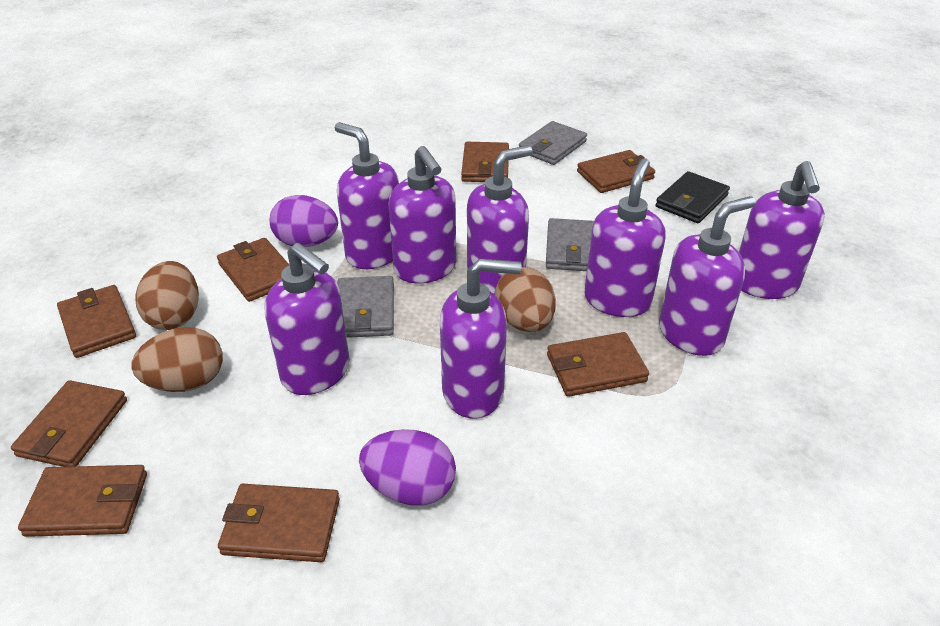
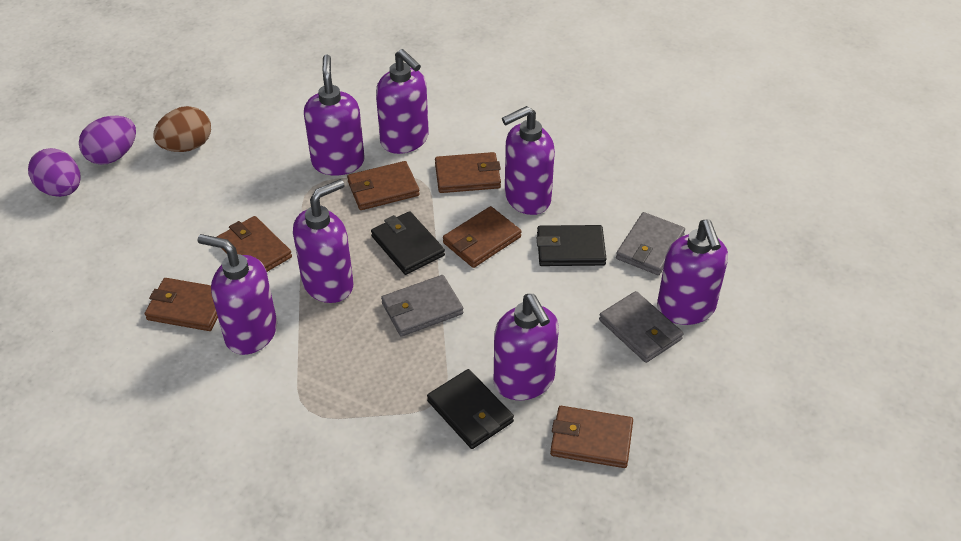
black wallet: [656,171,730,223] = 1 -> [371,211,445,275] [427,369,514,449] [537,225,606,266] = 3
brown egg: [131,327,223,392] [135,261,199,330] [495,267,556,332] = 3 -> [153,106,211,152] = 1
brown wallet: [11,380,127,467] [18,465,147,537] [57,285,136,358] [217,238,289,302] [218,484,340,562] [461,142,509,182] [547,332,649,397] [577,150,655,193] = 8 -> [145,278,218,331] [217,216,292,272] [347,161,420,210] [435,152,501,193] [443,206,522,268] [550,406,633,468] = 6
purple soap dispenser: [265,243,350,395] [335,122,399,269] [389,146,456,283] [440,258,522,419] [467,145,532,295] [584,158,666,317] [659,196,756,356] [739,161,825,299] = 8 -> [198,234,277,355] [293,179,353,303] [304,54,365,175] [376,49,429,154] [494,294,559,400] [502,106,555,215] [657,220,728,325] = 7

